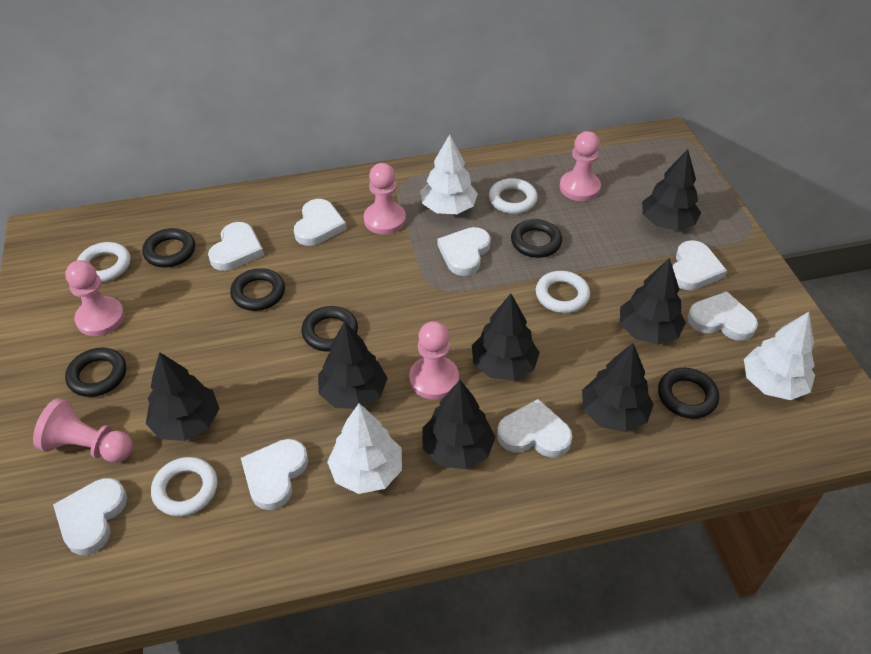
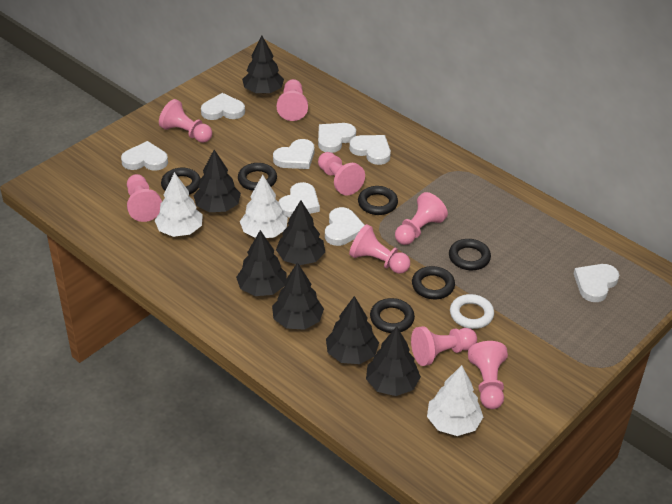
pink pawn: [33,398,133,463] [65,260,125,336] [364,163,406,234] [409,321,459,399] [560,131,601,201] = 5 -> [127,174,162,222] [159,99,212,143] [277,79,308,121] [318,152,365,195] [349,224,410,274] [395,192,448,245] [411,326,477,366] [468,341,508,409] = 8
white ring: [77,242,130,282] [151,457,218,516] [489,178,538,214] [536,271,590,313] = 4 -> [450,294,494,329] = 1

